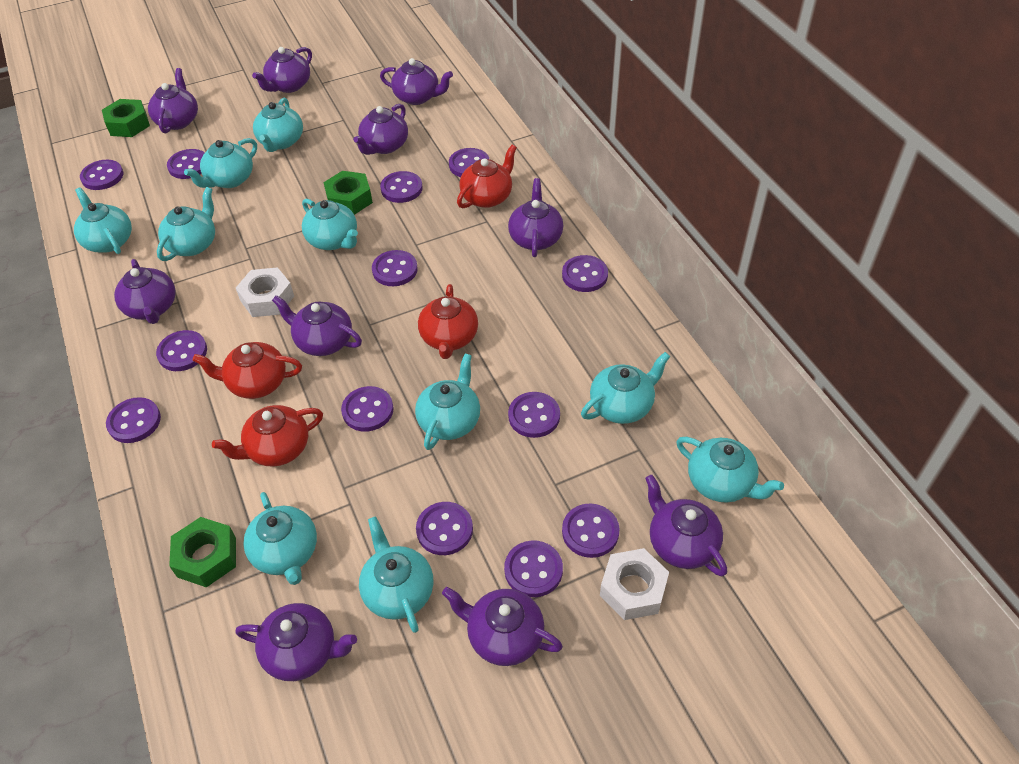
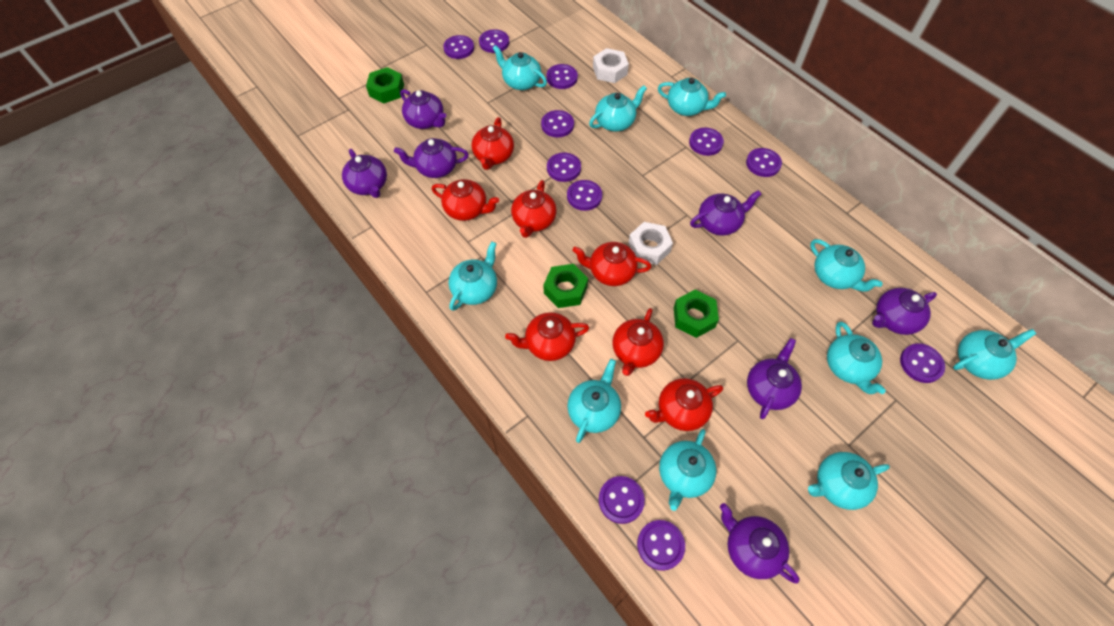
purple button: [80,160,123,190] [106,397,161,443] [156,330,207,371] [167,149,205,179] [341,386,394,432] [372,250,418,286] [380,171,423,203] [416,502,473,555] [449,148,489,177] [504,540,563,597] [508,392,560,438] [562,255,608,292] [562,503,620,558] = 13 -> [443,35,474,59] [479,29,509,53] [541,110,574,137] [546,64,578,89] [547,153,581,182] [567,180,602,211] [599,476,645,524] [637,520,685,571] [689,128,724,156] [746,148,782,177] [900,343,945,383] = 11
purple teapot: [114,259,176,324] [148,68,198,133] [236,603,357,681] [252,47,312,93] [272,295,362,356] [353,104,408,155] [380,58,453,105] [442,587,563,666] [508,178,563,257] [645,475,727,577] = 10 -> [342,149,387,198] [394,138,469,178] [400,89,446,129] [690,190,761,236] [720,503,799,584] [747,338,802,419] [872,288,937,335] = 7
red teapot: [192,342,302,399] [212,405,323,467] [418,284,478,359] [457,145,517,208] = 4 -> [432,179,499,221] [471,117,514,170] [505,312,589,361] [511,180,557,238] [572,242,651,286] [613,308,664,376] [645,378,723,431] = 7

